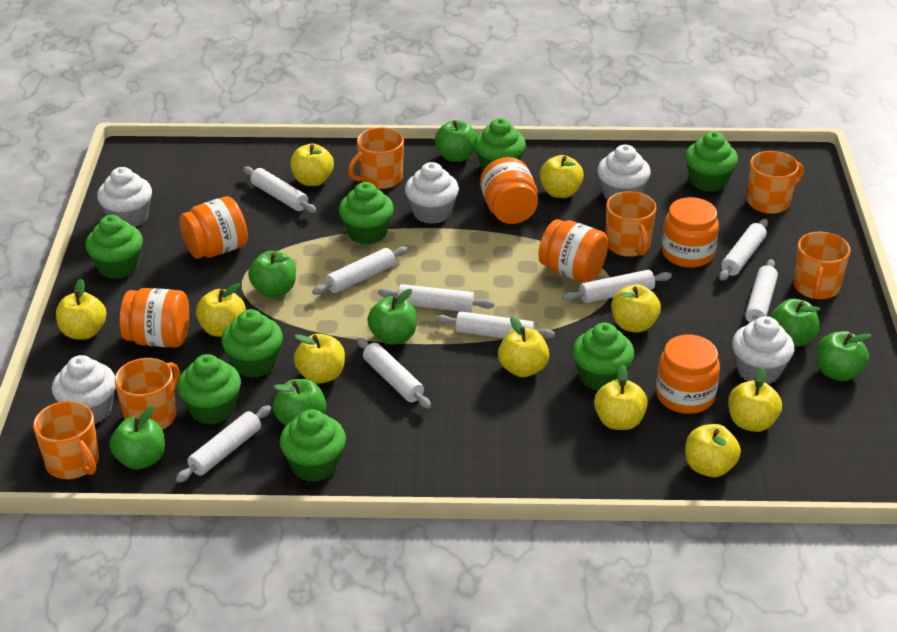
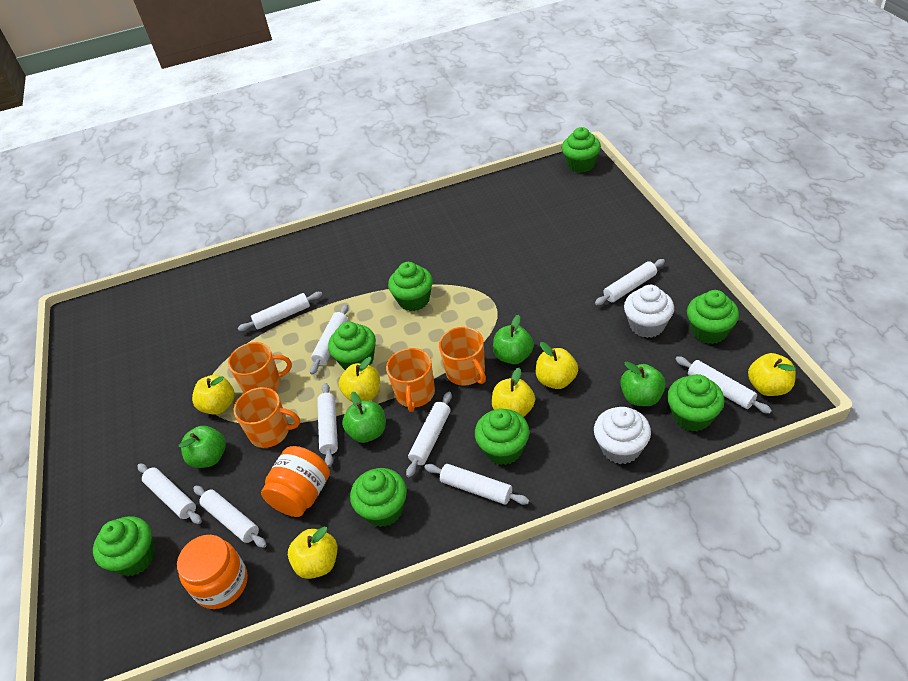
green apple: [110,406,165,470] [248,251,296,297] [273,379,326,425] [367,289,417,345] [435,120,477,162] [770,299,820,347] [817,331,872,381] = 7 -> [179,426,226,468] [342,392,386,443] [493,315,534,364] [620,362,666,406] = 4
orange jar: [120,288,189,348] [180,196,248,259] [480,157,538,224] [538,219,608,283] [656,335,720,414] [662,197,719,268] = 6 -> [177,535,248,609] [261,446,330,517] = 2
orange mug: [33,401,99,479] [115,358,180,430] [348,127,404,189] [606,191,656,257] [747,151,803,214] [794,232,851,299] = 6 -> [228,342,292,393] [234,387,300,448] [386,348,435,412] [439,327,486,386] = 4
white cupcake: [52,355,116,424] [97,167,152,227] [405,162,459,224] [597,145,651,200] [732,316,795,384] = 5 -> [594,407,651,464] [624,285,674,338] = 2
yellow apple: [56,278,106,340] [196,283,246,337] [290,144,334,186] [294,334,345,384] [498,316,549,377] [539,155,584,198] [594,365,648,430] [611,284,661,333] [685,424,741,477] [728,367,782,432] = 10 -> [192,375,235,415] [288,527,337,579] [339,357,380,402] [492,368,535,417] [536,342,578,389] [748,353,796,396] = 6

